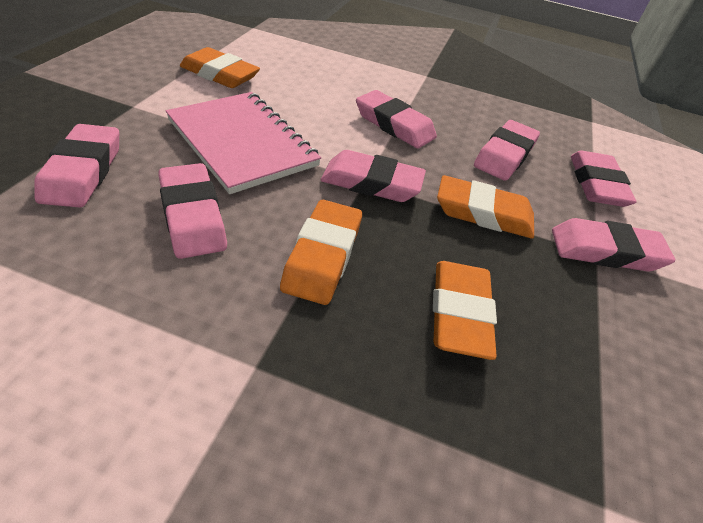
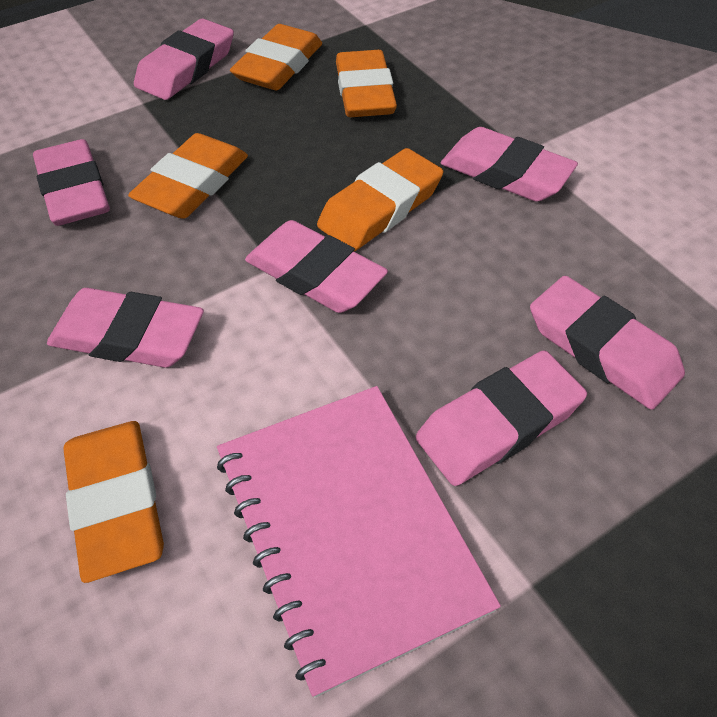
orange eraser: [180,47,260,88] [280,200,362,305] [433,261,497,360] [437,175,534,238] = 4 -> [63,421,164,583] [128,133,248,219] [230,24,322,90] [317,148,443,251] [336,50,397,117] = 5

